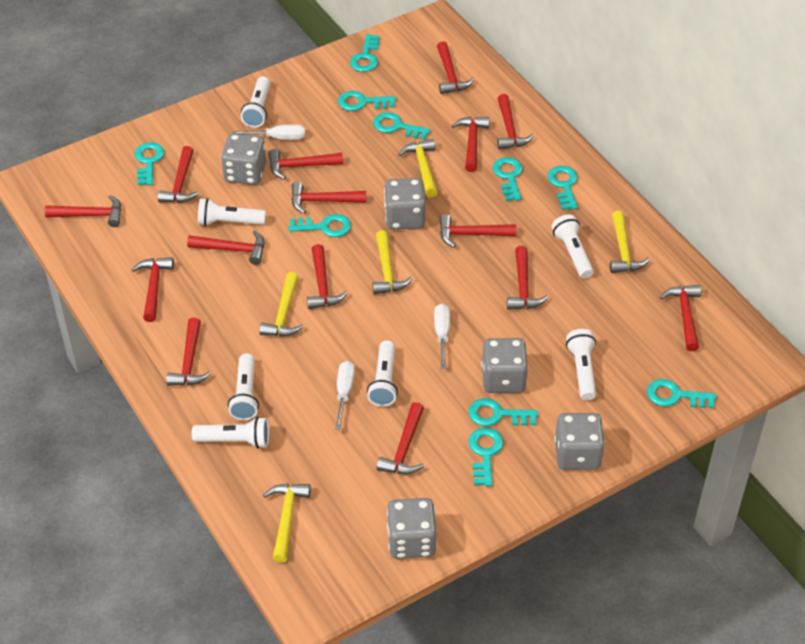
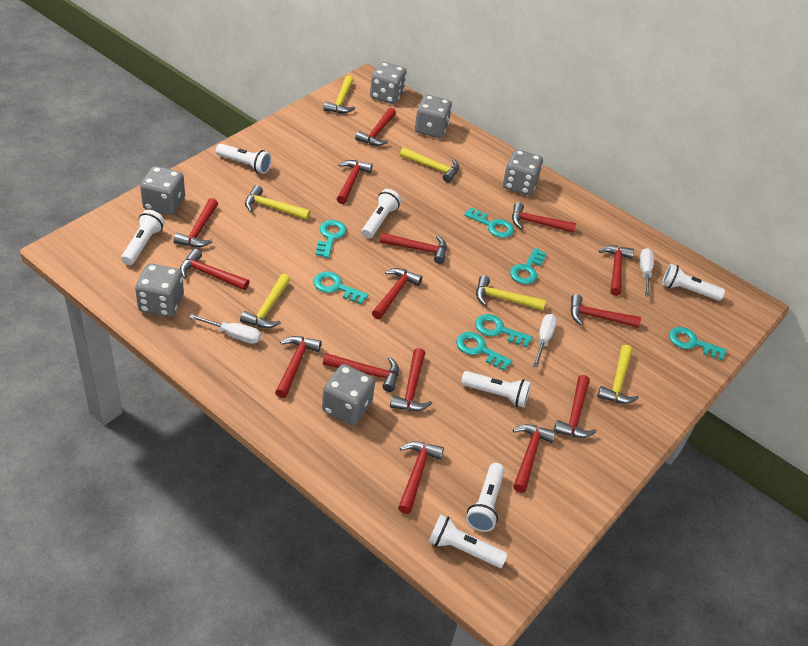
grey dice: [221,133,266,185] [384,178,426,230] [387,498,437,559] [481,338,528,393] [555,413,605,470] = 5 -> [135,263,184,317] [140,166,185,215] [322,364,375,425] [370,62,407,104] [415,95,452,138] [503,149,543,195] = 6
turquoise key: [135,142,164,185] [289,214,351,237] [338,91,396,111] [350,34,380,72] [373,112,430,140] [468,398,538,426] [469,427,503,486] [493,157,522,201] [548,166,578,210] [647,379,716,408] = 10 -> [313,271,369,304] [316,220,347,258] [456,332,512,371] [464,207,514,238] [475,314,533,347] [510,248,547,284] [669,327,727,361] = 7
yellow hammer: [259,272,304,337] [263,484,311,563] [372,230,413,295] [398,139,438,198] [610,211,650,273] = 5 -> [240,274,291,328] [245,185,311,220] [323,76,355,113] [400,147,459,183] [476,275,546,311] [597,345,639,404] = 6

